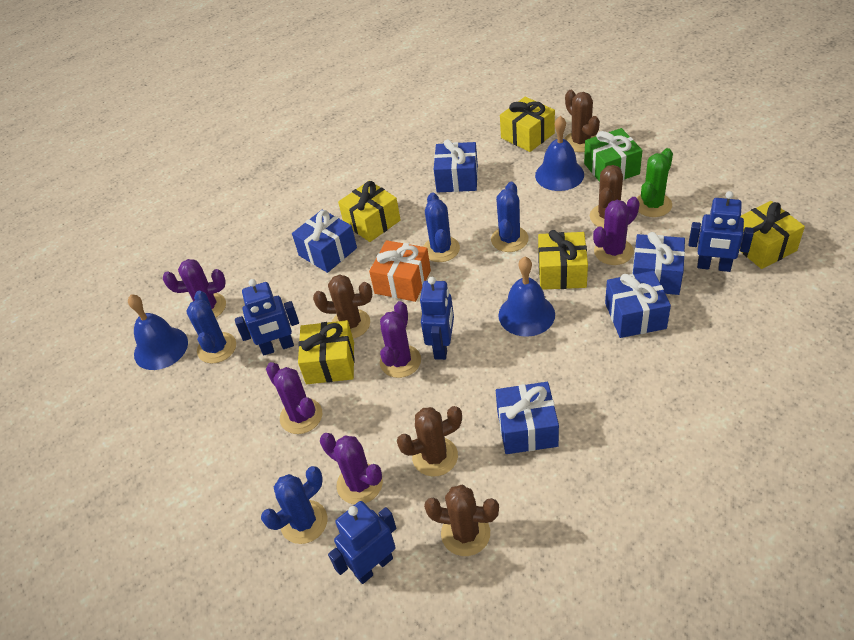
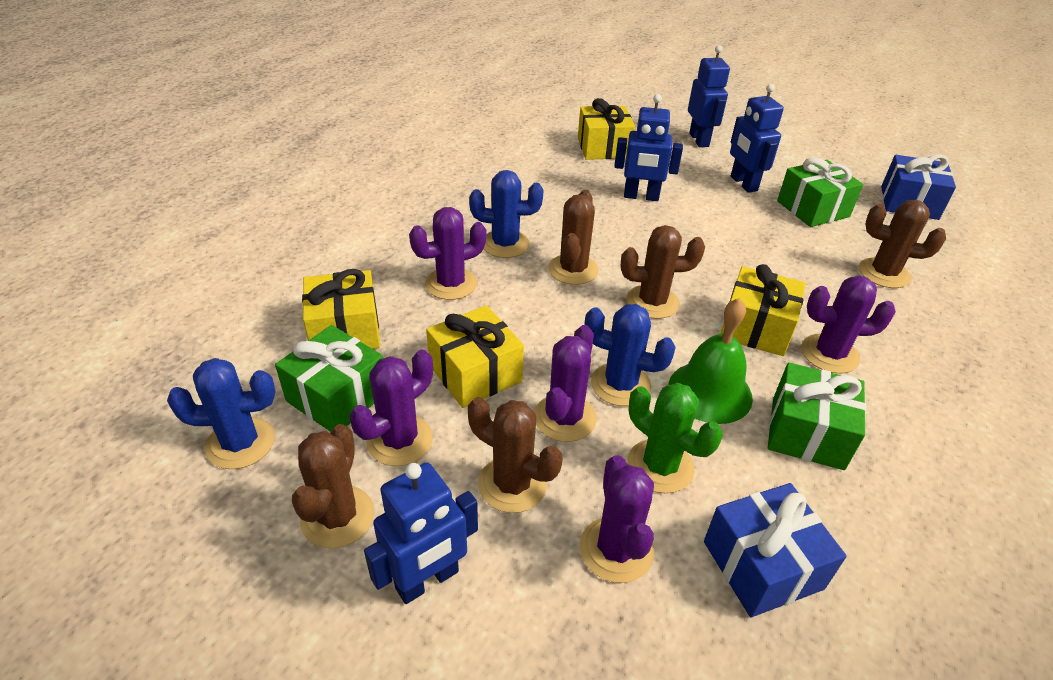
blue bell: [128,295,188,370] [498,257,555,337] [535,116,584,191] = 3 -> none = 0
blue cactus: [186,291,236,363] [261,466,327,544] [423,192,460,262] [491,182,529,252] = 4 -> [167,358,275,469] [469,170,544,258] [585,304,676,406] = 3
blue gift: [292,209,357,273] [434,139,478,192] [496,382,559,454] [605,271,671,338] [632,232,685,295] = 5 -> [704,483,847,617] [881,154,956,220] = 2
green bell: none = 0 -> [669,298,753,424] = 1
green gift: [584,128,642,182] = 1 -> [275,325,383,432] [768,362,866,470] [777,157,863,227] = 3
orange gift: [369,240,431,302] = 1 -> none = 0
yellow gift: [298,320,355,384] [338,181,400,242] [500,97,555,152] [538,230,588,290] [739,201,805,269] = 5 -> [302,269,380,349] [426,305,524,408] [578,98,635,160] [721,264,806,356] = 4

